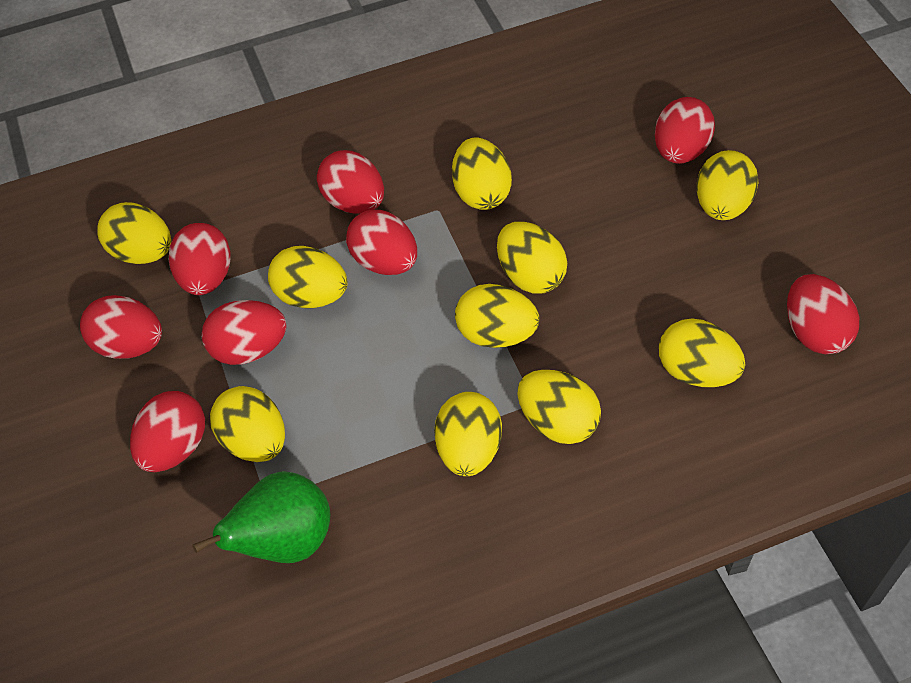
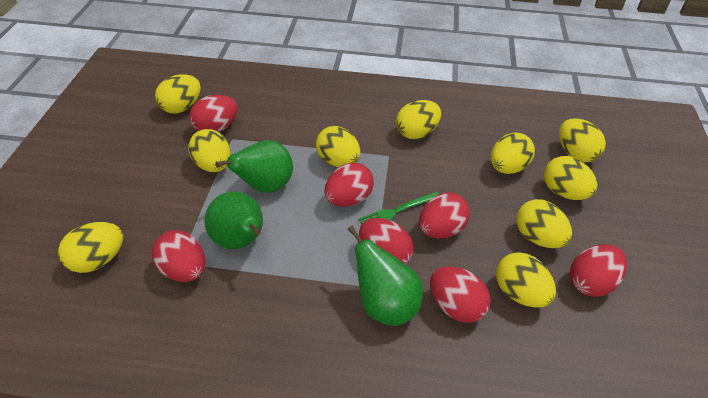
green fork: none = 0 -> [358,191,439,224] = 1
green pear: [192,471,330,563] = 1 -> [204,192,263,249] [215,140,293,193] [348,226,423,326] = 3
red egg: [80,295,162,359] [130,391,205,472] [169,223,231,295] [202,300,287,365] [317,150,384,214] [346,210,417,275] [655,97,715,164] [787,274,859,354] = 8 -> [152,230,205,282] [190,95,238,132] [324,163,374,207] [359,218,413,265] [419,192,470,239] [430,266,491,323] [570,244,627,297] = 7

